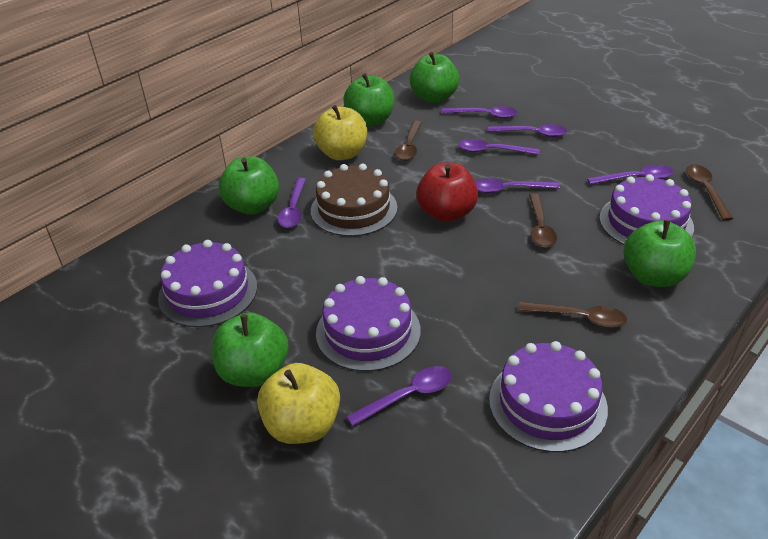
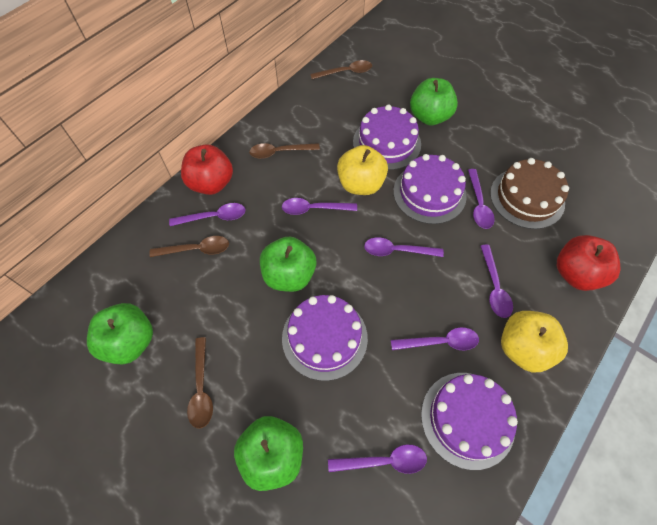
green apple: [211,312,288,387] [219,156,279,215] [344,73,394,126] [410,52,459,103] [623,220,696,287] = 5 -> [87,303,153,365] [234,416,303,491] [260,237,316,292] [410,78,458,125] = 4
red apple: [416,162,478,222] = 1 -> [181,144,233,195] [557,235,621,291] = 2

